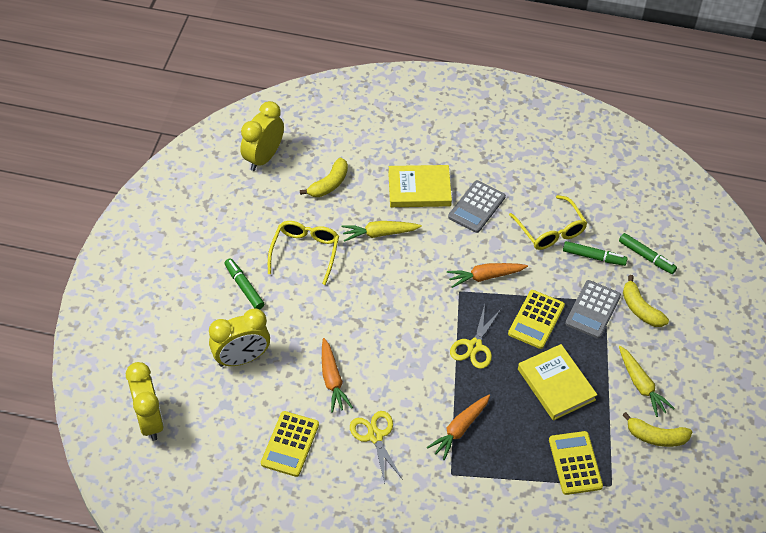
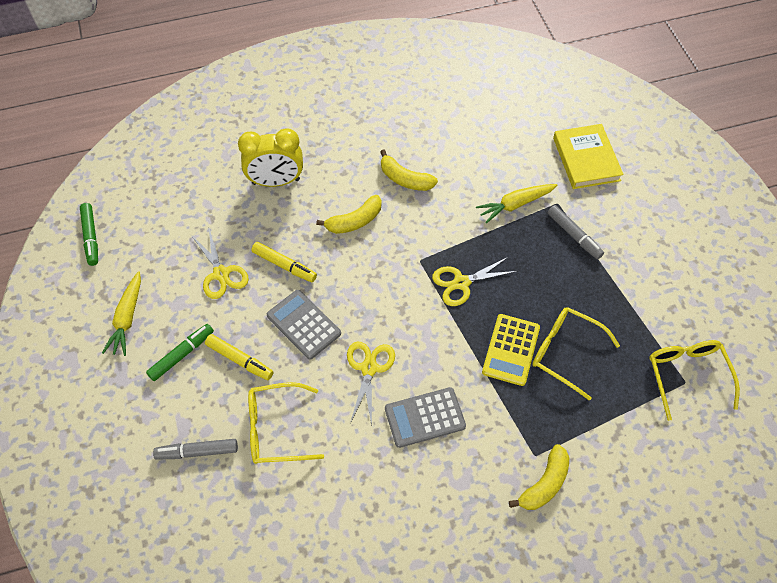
green marker: [224,258,264,310] [563,241,628,266] [619,233,677,274] = 3 -> [80,203,98,266] [146,324,214,381] = 2
grey marker: none = 0 -> [153,439,238,460] [548,205,604,259] = 2
orange carrot: [322,338,353,413] [427,395,490,460] [447,263,528,288] = 3 -> none = 0
yellow book: [388,165,452,207] [518,344,597,421] = 2 -> [553,124,624,189] = 1
yellow calculator: [261,411,319,477] [508,290,565,349] [549,431,603,495] = 3 -> [482,314,540,386] = 1
yellow clock: [126,362,164,441] [209,308,270,367] [240,101,284,171] = 3 -> [238,128,303,187] = 1
yellow glasses: [268,221,339,285] [509,195,587,250] = 2 -> [248,382,324,464] [532,307,620,401] [649,340,740,421] = 3
yellow marker: none = 0 -> [205,334,273,380] [251,242,317,282] = 2
yellow scissors: [350,411,403,484] [450,305,502,369] = 2 -> [191,229,249,299] [347,342,395,426] [432,257,518,306] = 3

